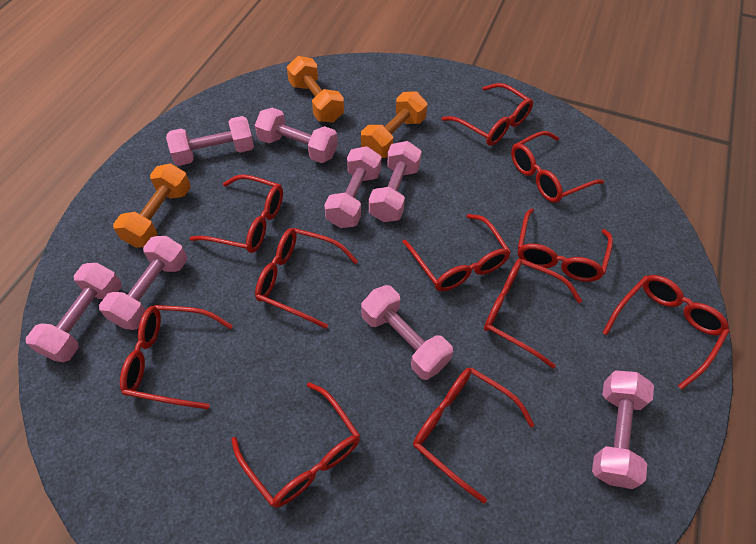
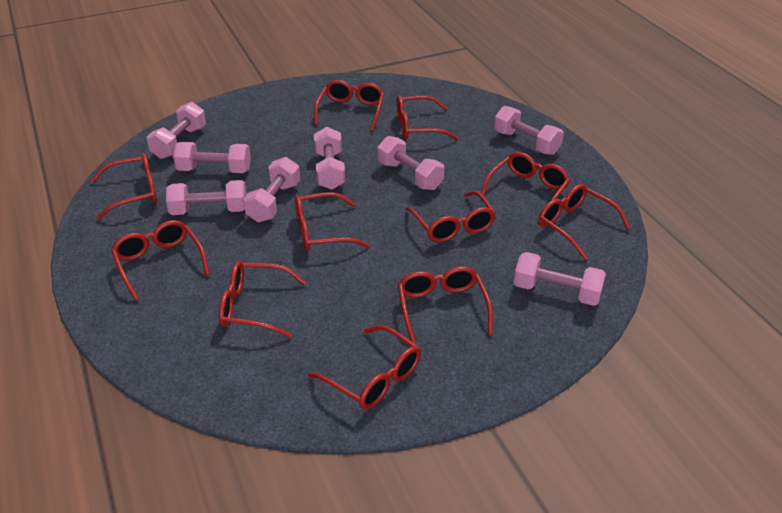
orange dumbbell: [113,163,191,248] [287,56,344,123] [361,91,427,158] = 3 -> none = 0

